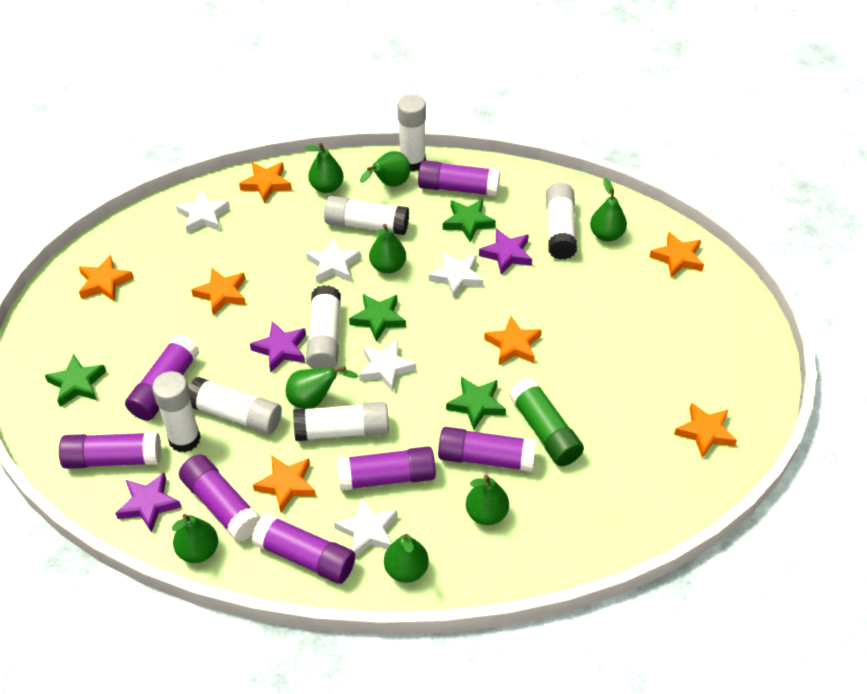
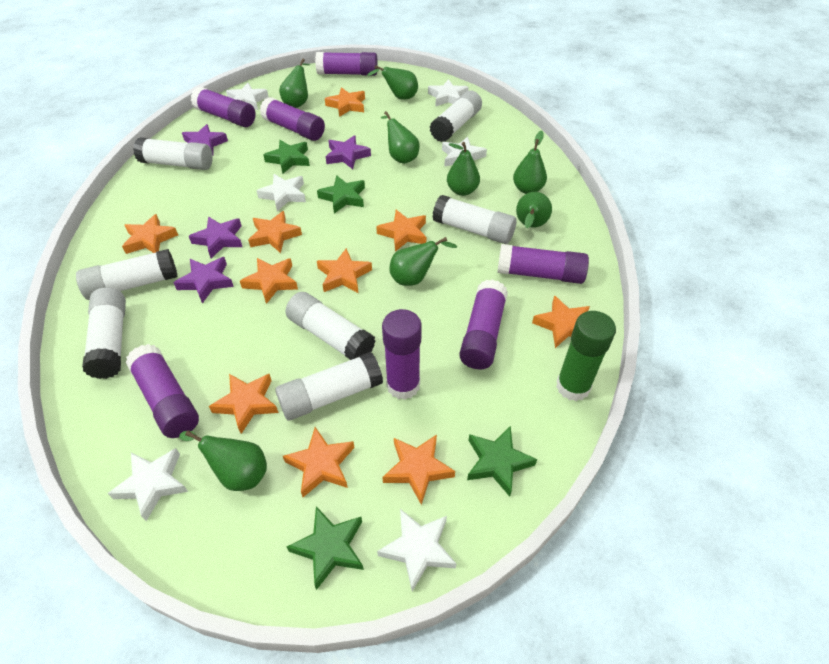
orange star: [79,255,134,302] [191,268,246,316] [239,162,292,204] [253,455,316,512] [484,316,542,365] [649,231,704,278] [674,402,737,458] = 7 -> [122,214,178,254] [209,374,279,434] [240,258,298,304] [248,211,302,253] [283,427,354,497] [317,248,372,293] [325,87,365,117] [376,210,426,252] [382,434,455,505] [532,296,590,348] = 10
purple star: [115,473,181,533] [250,321,306,373] [479,229,532,275] = 3 -> [173,257,234,303] [182,124,228,156] [189,217,242,258] [326,135,371,169] = 4
white star: [176,190,230,234] [306,237,361,283] [334,497,397,557] [359,340,416,392] [428,252,483,299] = 5 -> [108,448,188,521] [226,83,268,110] [256,174,306,211] [377,509,457,591] [428,79,469,106] [442,137,487,167] = 6

